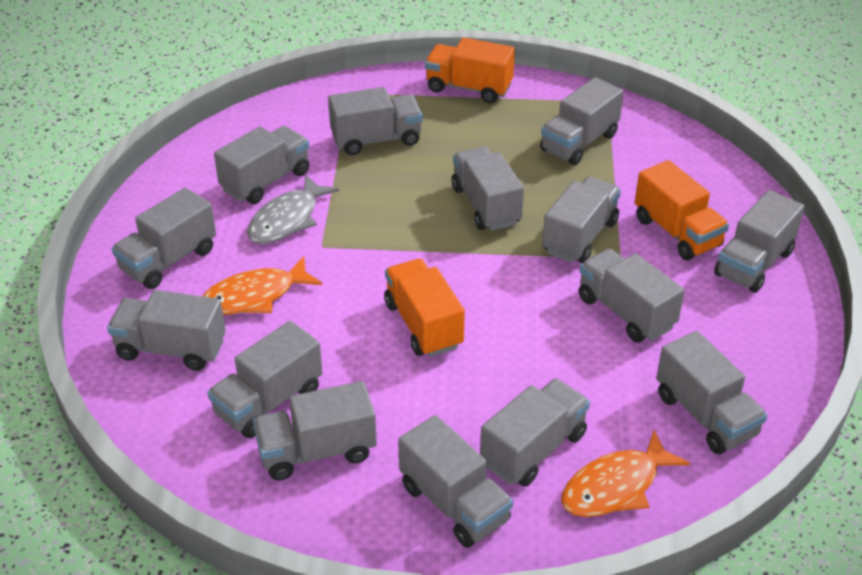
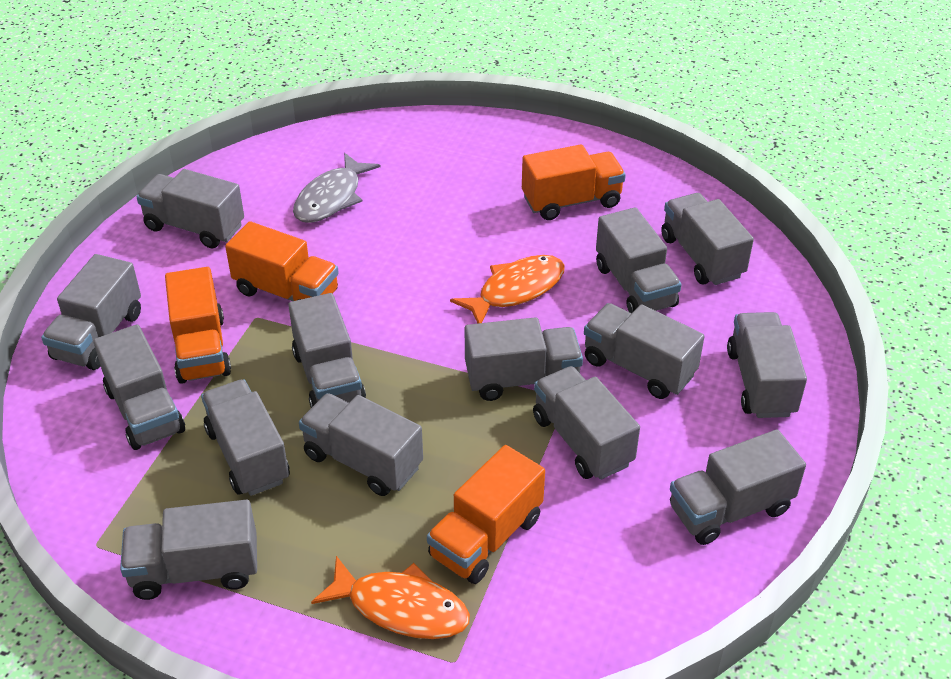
orange truck: [384,259,465,357] [425,37,515,103] [635,160,729,260] = 3 -> [165,267,231,384] [225,221,339,301] [427,445,545,584] [522,145,626,220] = 4

